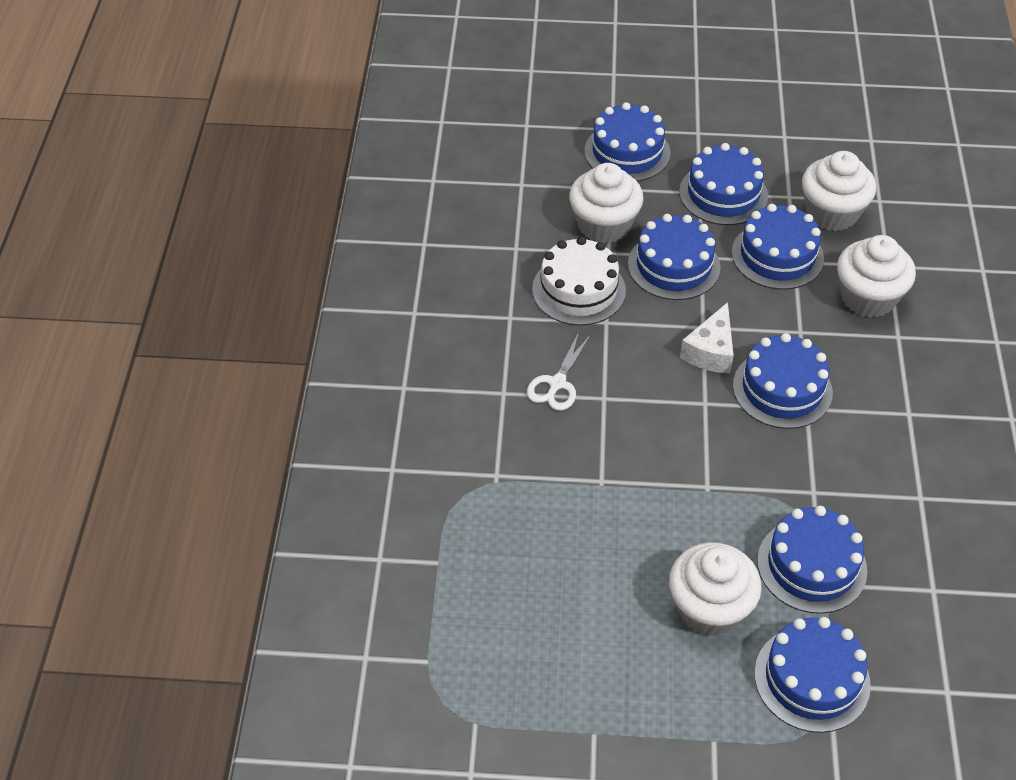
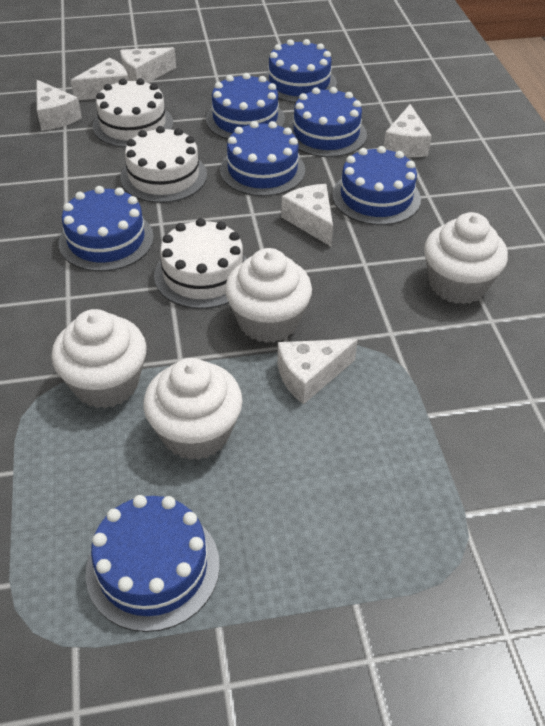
white cake: [532,237,626,326] = 1 -> [92,78,173,148] [120,126,207,203] [154,218,247,309] = 3
white cheese: [680,302,734,373] = 1 -> [36,80,82,131] [71,58,129,100] [120,47,176,83] [277,339,358,404] [281,184,333,246] [384,104,432,157] = 6
white scissors: [527,332,591,411] = 1 -> none = 0

